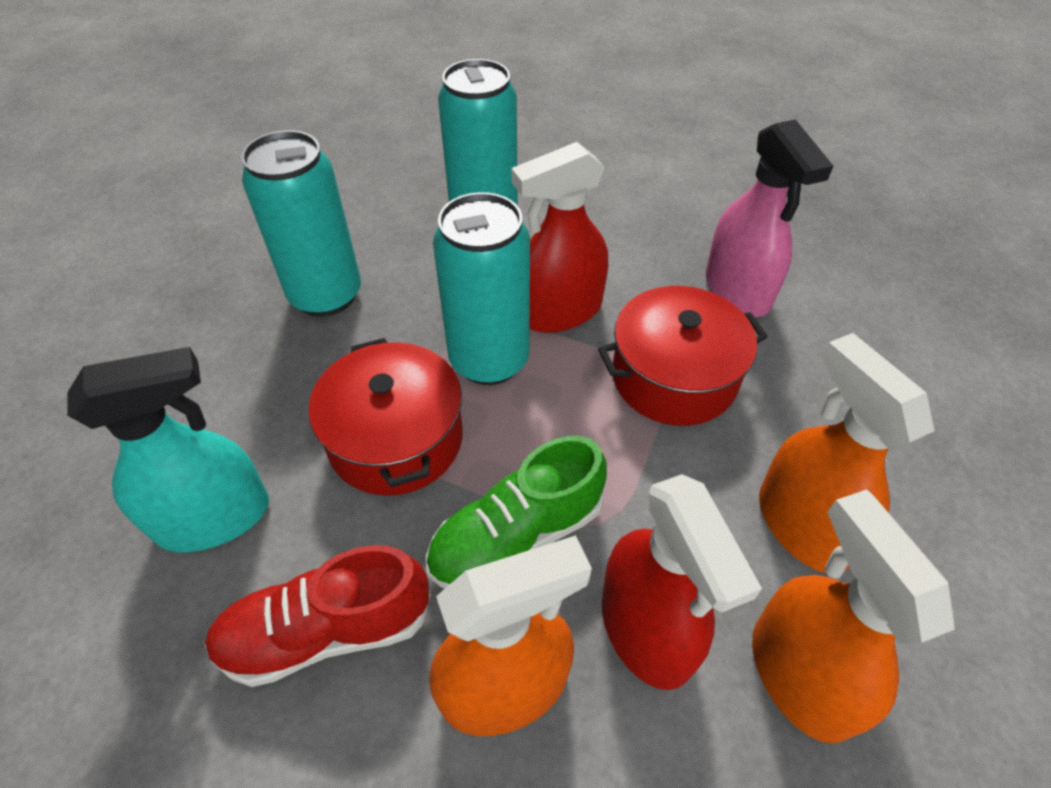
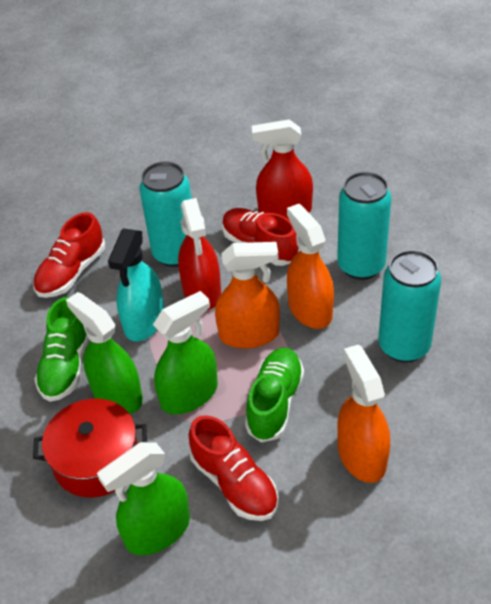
green shoe: [426,436,607,588] = 1 -> [34,297,89,402] [245,348,304,443] = 2
green spray bottle: none = 0 -> [66,292,143,414] [97,442,190,555] [153,291,218,414] = 3
pink spray bottle: [706,119,833,317] = 1 -> none = 0
red pot: [308,338,463,496] [598,286,768,426] = 2 -> [33,398,147,498] = 1
red shoe: [205,545,431,687] = 1 -> [33,212,105,298] [188,415,279,521] [222,208,299,266] = 3

